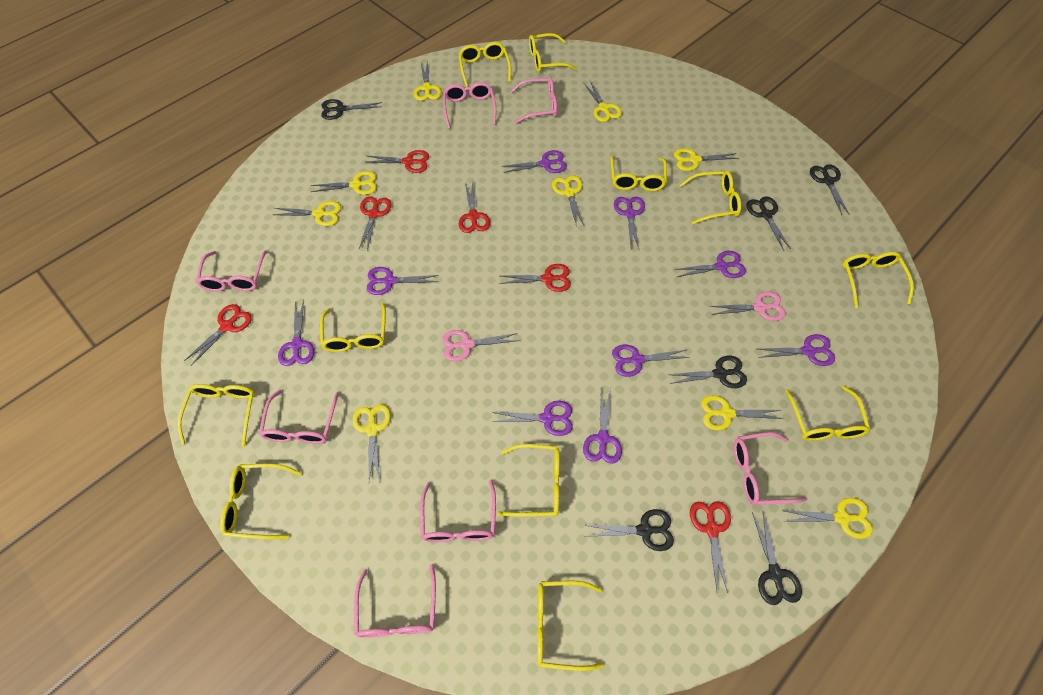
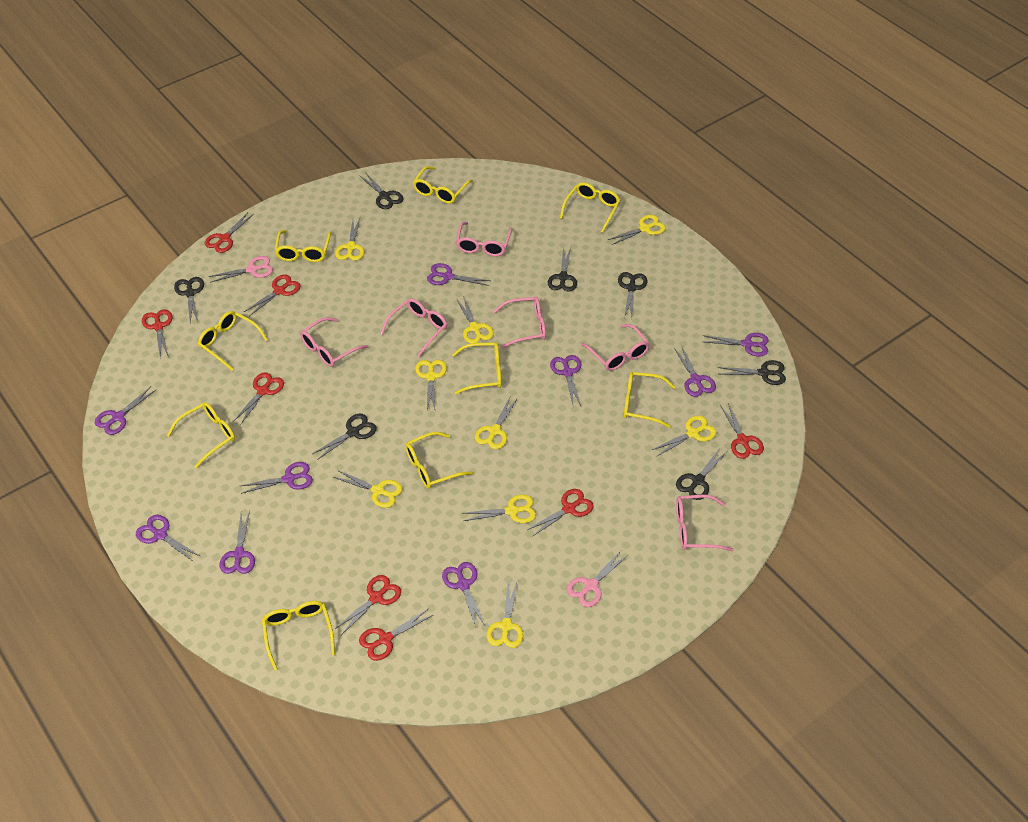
black scissors: [321,99,382,120] [584,509,674,551] [669,356,747,388] [746,196,791,251] [752,512,802,605] [810,164,849,214] = 6 -> [174,277,204,323] [312,414,377,460] [359,172,404,209] [548,246,577,292] [618,272,648,318] [676,447,727,500] [718,360,786,385] = 7
pink glasses: [196,250,268,292] [259,389,339,444] [354,564,436,637] [420,480,496,542] [443,82,496,129] [511,77,557,124] [734,432,808,505] = 7 -> [300,317,368,367] [381,298,447,357] [456,222,512,256] [493,297,546,349] [581,324,650,371] [676,495,734,551] = 6
red scissors: [184,304,252,366] [359,197,392,250] [367,150,429,173] [459,181,490,233] [499,264,571,292] [690,501,731,593] = 6 -> [142,309,172,359] [205,212,254,253] [233,372,284,425] [244,275,300,316] [335,575,401,635] [359,609,433,661] [527,489,594,537] [720,403,764,459] = 8
yellow glasses: [178,384,255,447] [220,463,301,539] [320,303,386,352] [459,42,511,87] [498,444,560,517] [529,33,577,72] [537,581,604,671] [611,156,667,191] [680,171,741,224] [785,386,870,441] [842,252,914,308] = 11 -> [167,402,235,468] [198,311,268,371] [262,601,335,671] [275,230,331,262] [405,432,473,489] [413,166,473,204] [452,343,501,394] [560,182,620,233] [624,372,676,428] = 9

